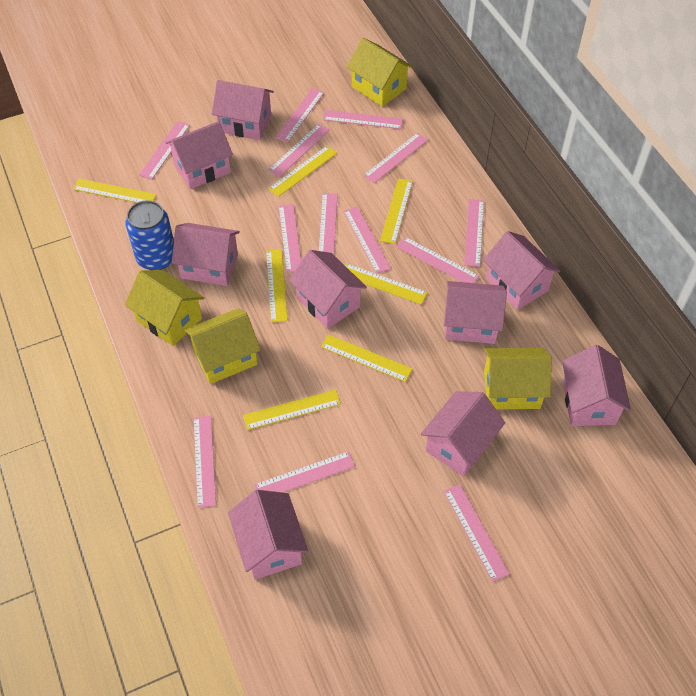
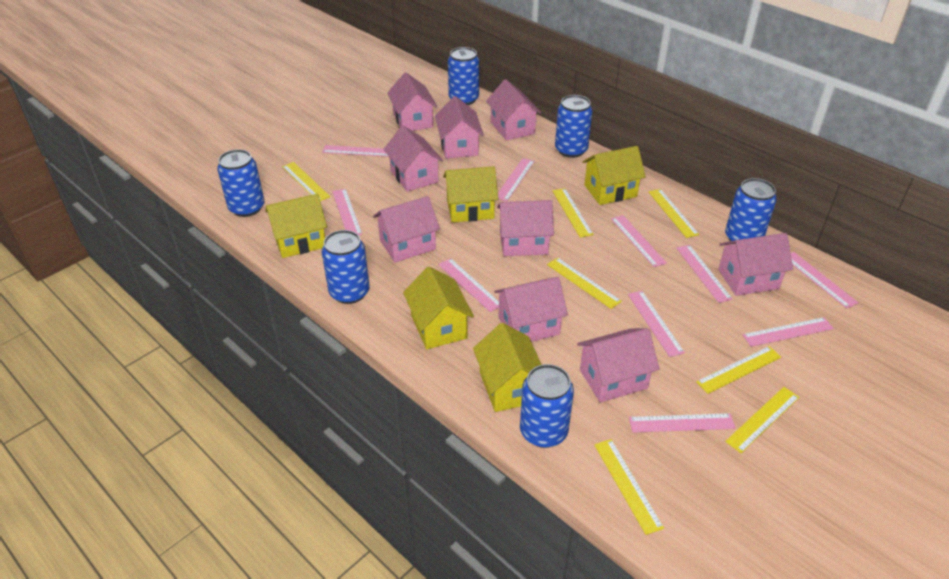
blue can: [125,200,174,270] = 1 -> [217,149,264,217] [322,230,369,304] [448,47,479,105] [520,364,574,448] [555,95,593,158] [725,178,777,241] = 6
pink ruler: [139,121,190,180] [193,416,216,508] [254,451,355,492] [268,124,330,177] [275,88,324,143] [279,204,301,273] [319,193,338,255] [323,110,403,129] [344,206,391,274] [363,133,428,183] [397,237,479,283] [444,484,509,582] [464,199,484,267] = 13 -> [322,145,389,157] [332,189,363,235] [438,258,499,312] [498,158,535,201] [611,215,667,267] [628,291,685,357] [629,413,735,433] [676,245,733,303] [743,317,834,347] [791,252,859,308] = 10
yellow house: [125,270,204,346] [184,308,261,384] [347,38,413,107] [484,348,552,410] = 4 -> [265,194,327,258] [403,267,474,349] [443,166,498,223] [473,323,542,412] [582,146,646,205] = 5

